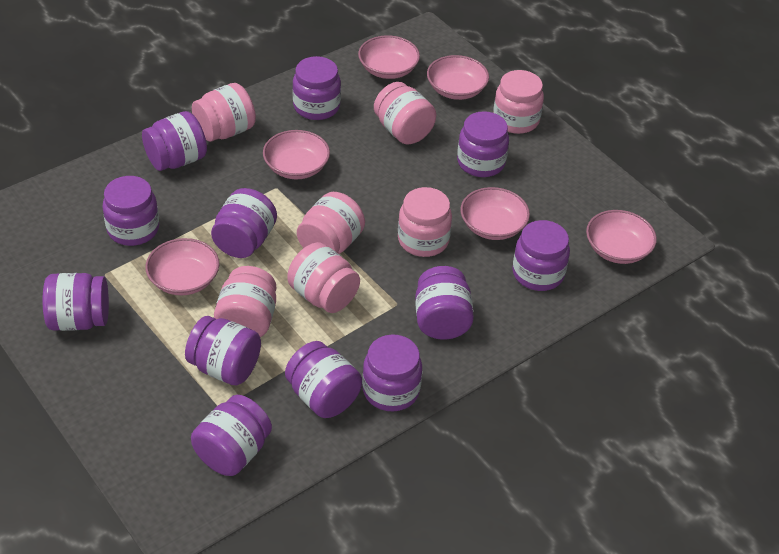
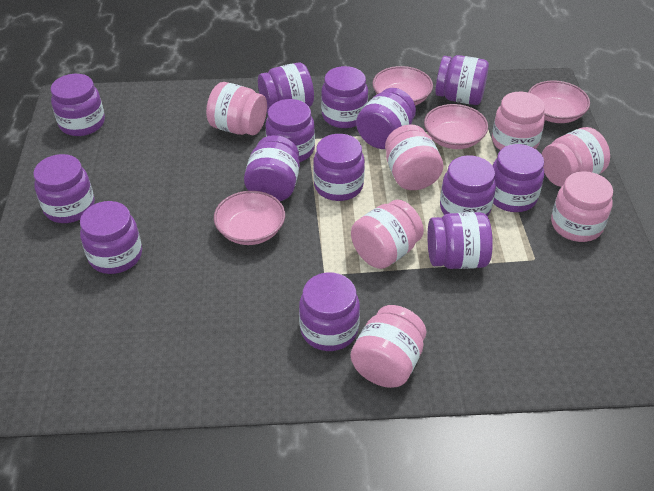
pink bowl: [145,238,220,295] [263,130,330,179] [358,35,420,79] [427,55,489,100] [460,187,530,240] [586,210,657,264] = 6 -> [214,191,285,245] [373,66,433,106] [424,104,488,149] [528,80,590,123] = 4
purple jar: [42,273,109,331] [103,176,159,246] [142,111,207,171] [185,316,261,385] [191,395,272,476] [211,188,277,258] [285,341,362,418] [293,56,341,120] [362,334,422,411] [415,266,474,340] [457,111,509,177] [512,220,570,291] = 12 -> [33,154,95,223] [51,74,105,136] [80,201,142,274] [244,135,300,201] [258,62,314,113] [265,99,315,162] [299,272,360,351] [313,134,365,201] [321,66,368,128] [356,88,416,149] [427,212,493,269] [435,55,489,105] [440,155,496,216] [492,144,544,212] = 14

